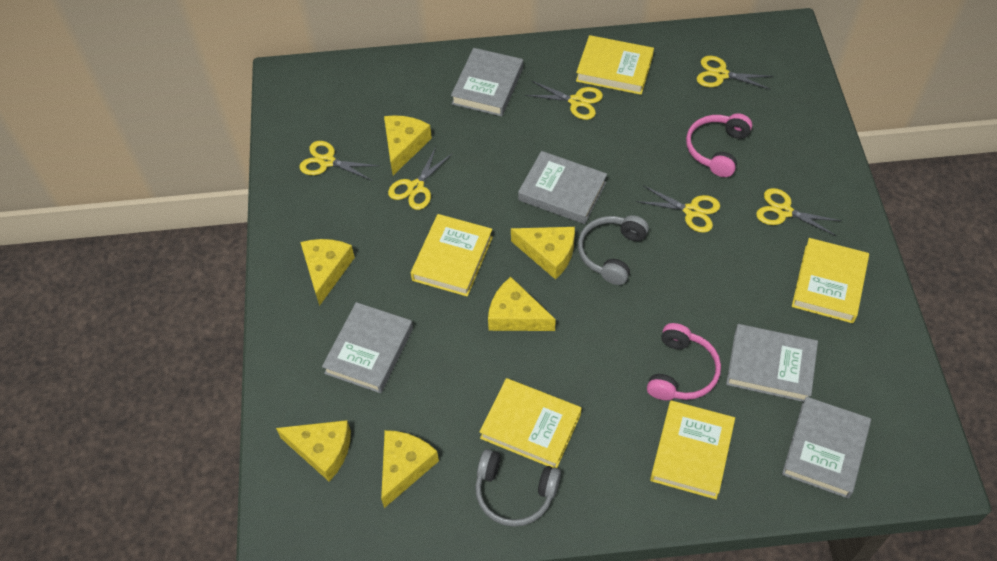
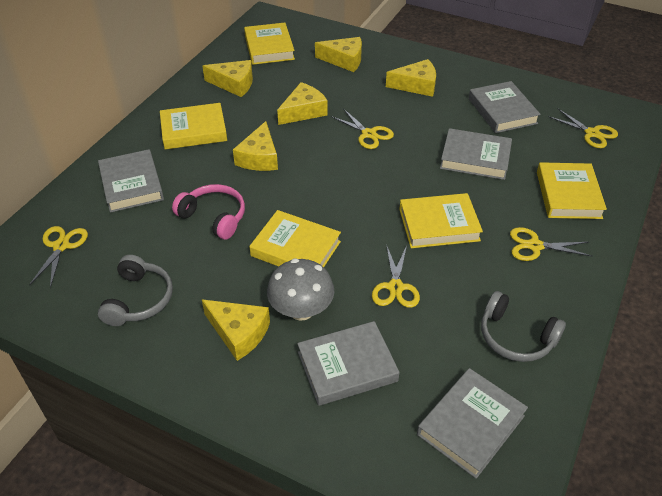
grey mushroom: none = 0 -> [267,259,334,321] = 1
pink headphones: [647,323,721,400] [686,113,752,177] = 2 -> [172,184,245,240] = 1
yellow scissors: [299,141,379,180] [388,147,453,210] [525,81,603,120] [636,185,720,233] [697,56,773,90] [756,188,842,236] = 6 -> [29,226,88,288] [331,109,394,149] [372,244,420,308] [510,227,593,261] [548,109,618,148] = 5

